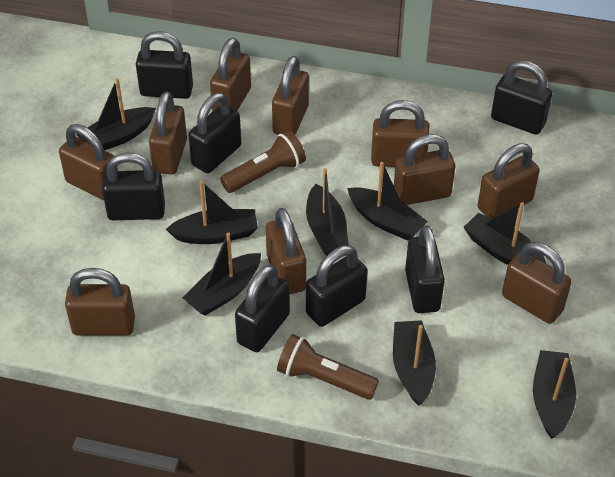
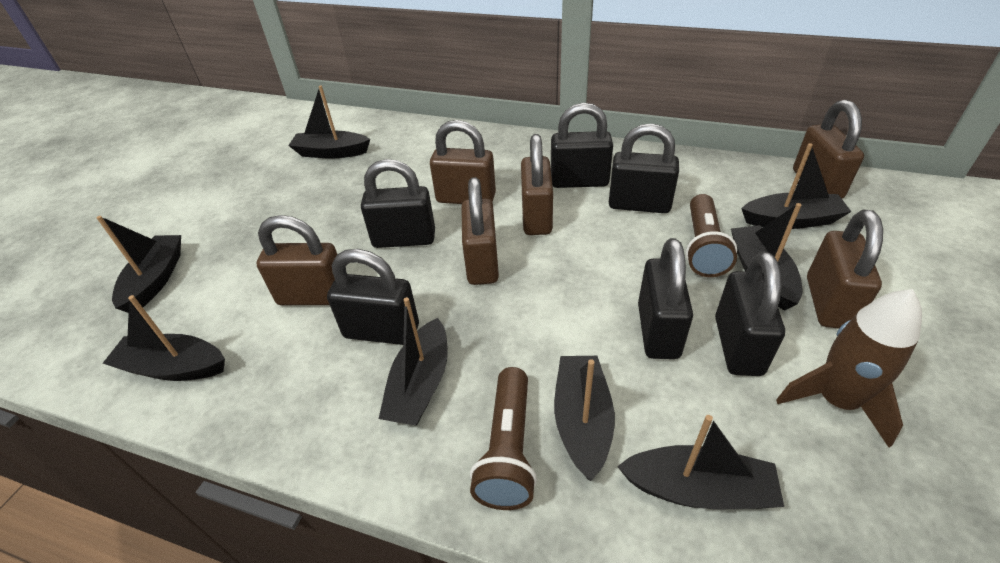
black padlock: [102,152,165,220] [136,31,193,99] [188,93,241,173] [235,265,290,352] [306,245,368,327] [405,225,445,313] [491,60,552,135] = 7 -> [327,249,419,345] [361,159,435,248] [551,103,613,188] [609,123,679,213] [638,238,693,359] [715,251,785,376] = 6
brown padlock: [59,124,118,200] [65,268,135,336] [149,92,187,175] [210,38,251,112] [266,208,306,294] [272,56,309,135] [371,100,429,167] [394,134,455,205] [478,143,540,219] [502,242,572,324] = 10 -> [256,215,337,305] [430,120,496,204] [461,177,499,285] [521,134,553,235] [793,100,864,199] [807,210,883,329] = 6
brown rocket: none = 0 -> [776,289,922,448] = 1

